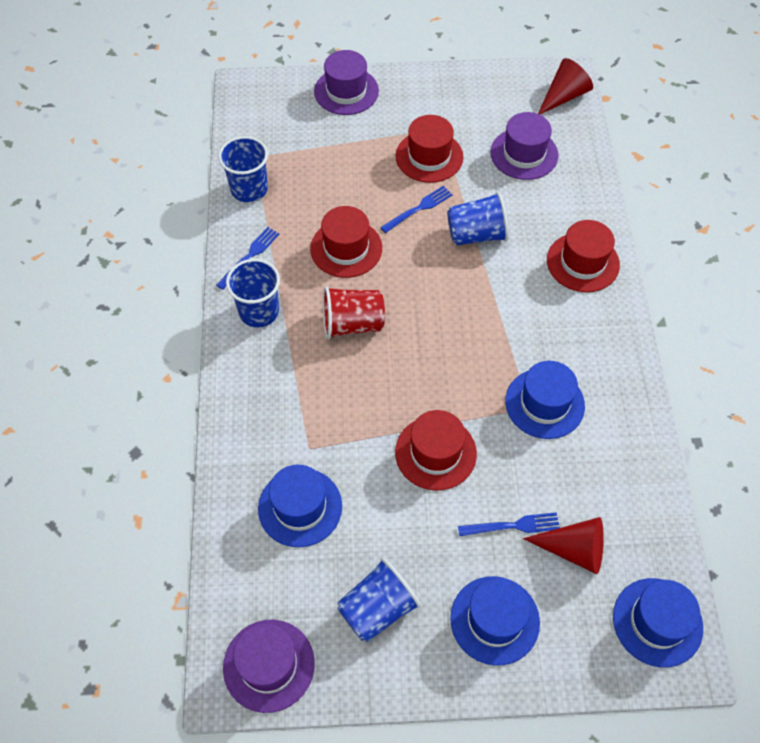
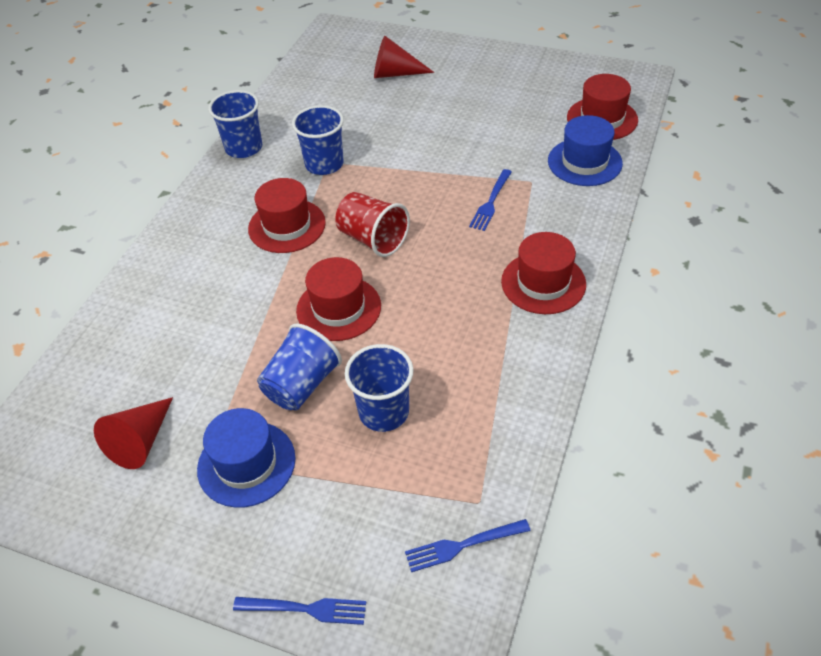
blue hat: [258,465,342,547] [450,576,540,666] [505,361,585,439] [613,578,703,667] = 4 -> [197,408,295,508] [548,115,623,186] = 2
purple hat: [223,620,315,713] [314,50,379,115] [491,112,558,180] = 3 -> none = 0

